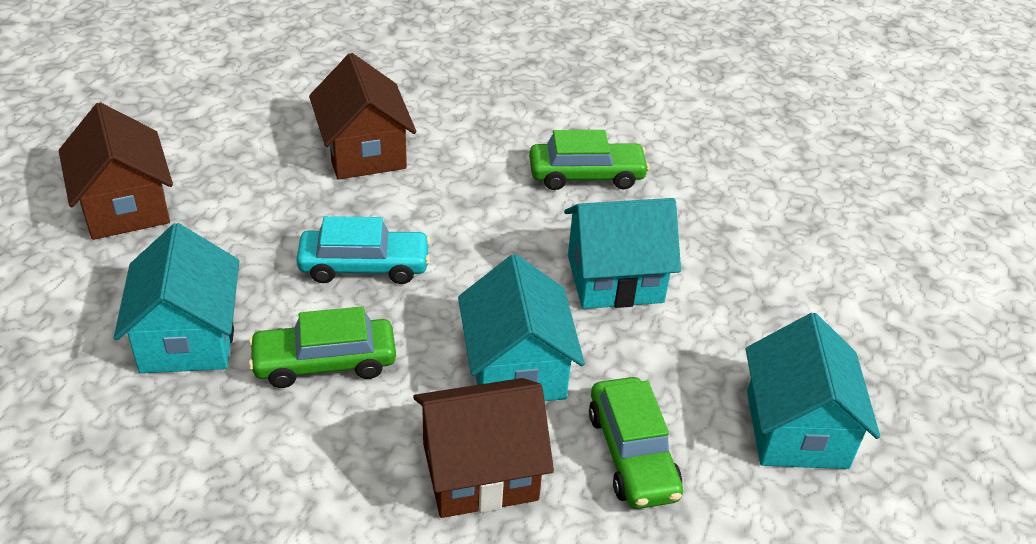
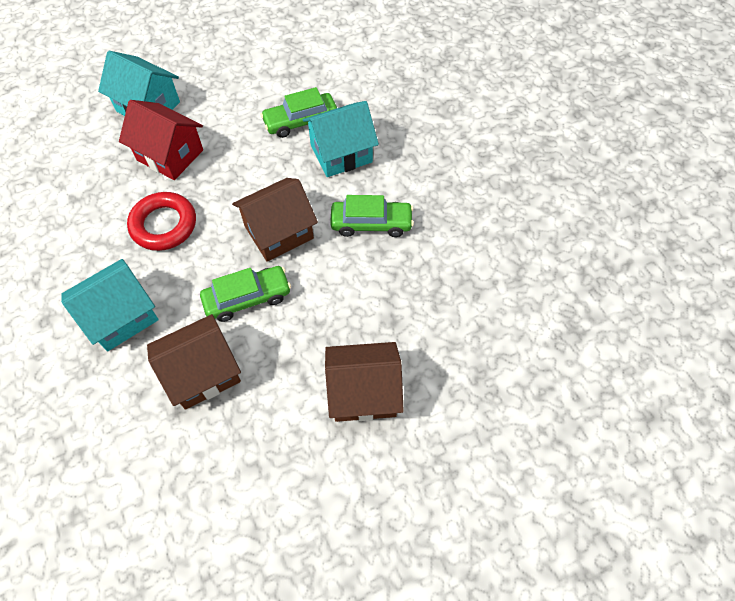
red house: none = 0 -> [119,100,203,180] = 1
red ring: none = 0 -> [127,192,196,251] = 1
turquoise car: [296,216,431,284] = 1 -> none = 0
turquoise house: [114,223,239,373] [458,254,585,401] [564,198,681,309] [746,313,880,469] = 4 -> [61,259,159,351] [98,51,180,116] [303,101,379,177] = 3

